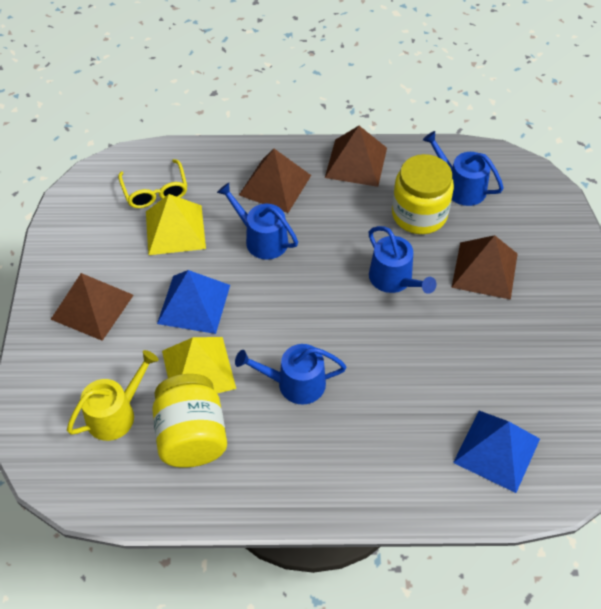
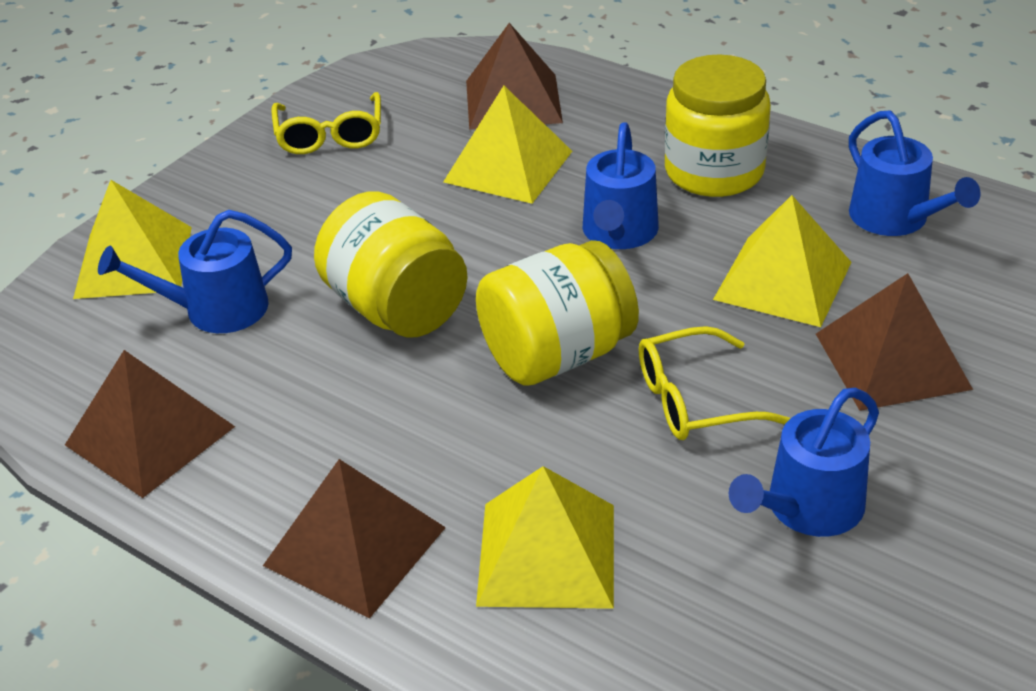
blue pyramid: [157,270,230,334] [453,411,540,493] = 2 -> none = 0
yellow glasses: [118,159,187,208] = 1 -> [272,92,381,154] [639,326,790,440] = 2
yellow jar: [152,374,227,468] [392,154,454,234] = 2 -> [314,191,468,338] [476,240,639,385] [665,54,771,197] = 3
yellow pyramid: [146,194,206,255] [162,337,236,393] = 2 -> [73,180,192,299] [443,86,572,204] [476,466,614,609] [713,195,851,327] = 4
yellow watering can: [67,350,159,441] = 1 -> none = 0

